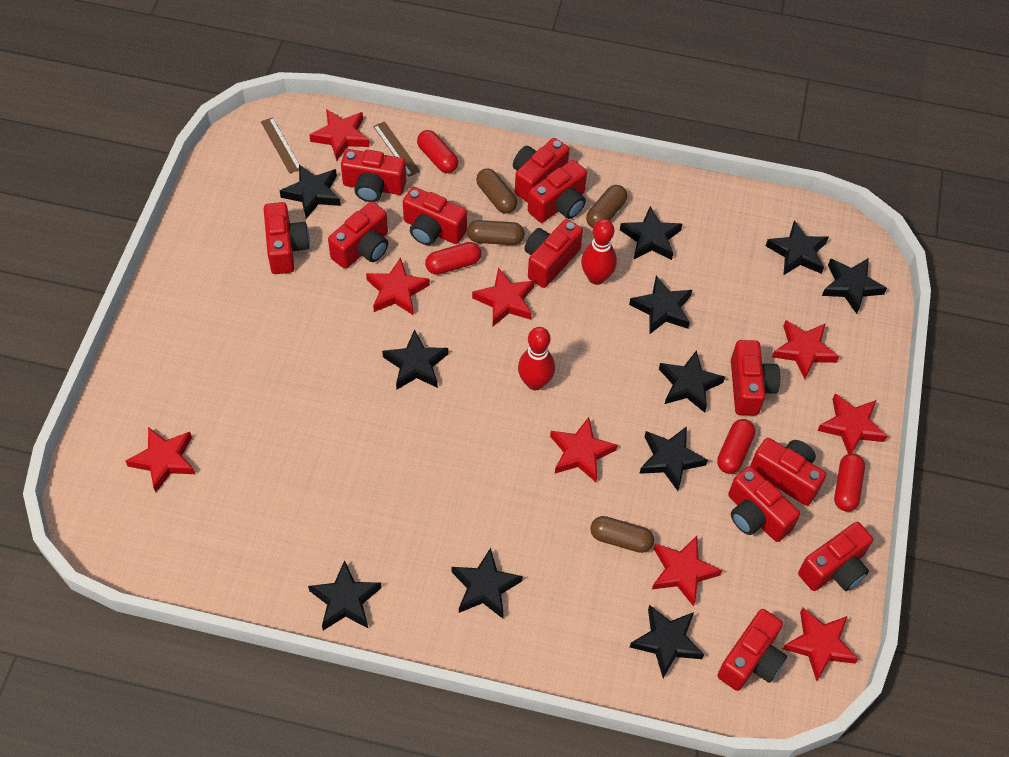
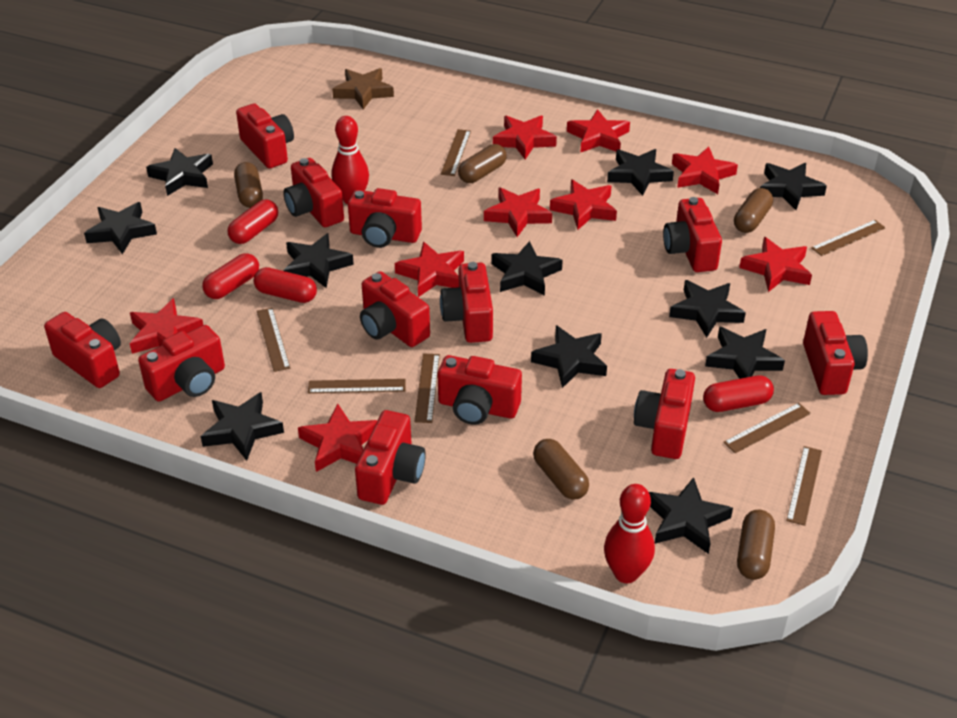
brown capsule: [467,220,524,245] [476,168,517,214] [586,185,627,228] [590,516,654,553] = 4 -> [234,162,263,208] [458,144,507,183] [533,439,589,500] [734,188,773,233] [737,509,775,580] = 5
brown ruler: [261,117,300,173] [373,121,420,176] = 2 -> [257,308,290,372] [308,379,406,393] [414,354,440,423] [441,129,471,176] [723,403,811,453] [786,446,822,526] [811,220,886,256] = 7
brown star: none = 0 -> [332,68,394,110] = 1

